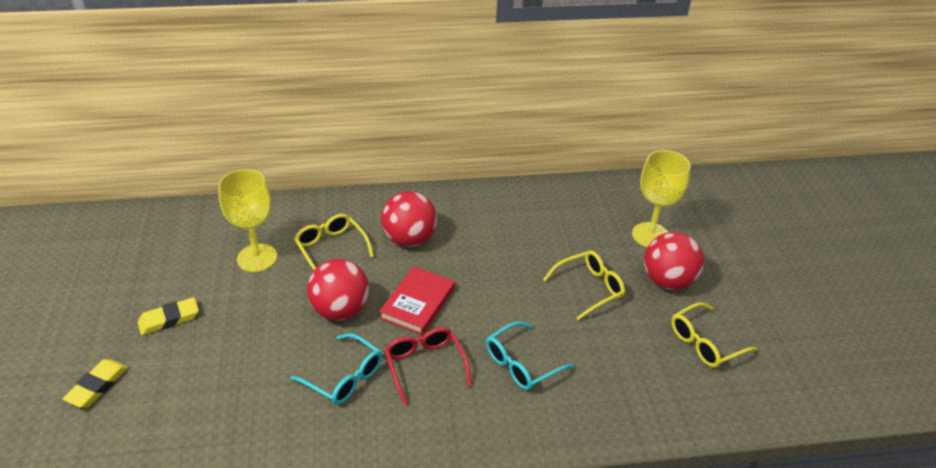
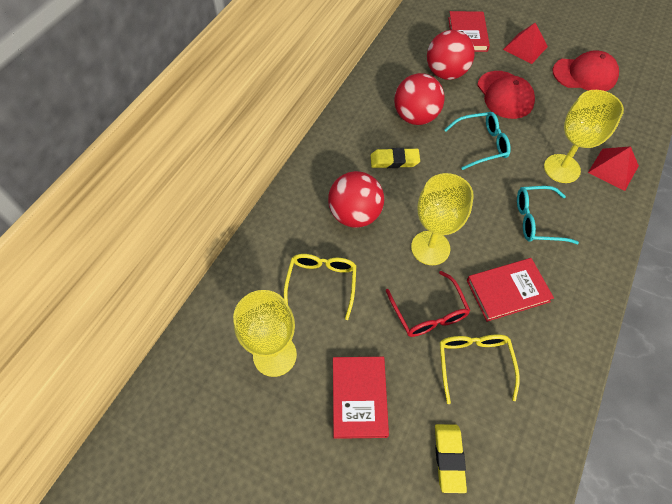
red book: [379,266,455,335] = 1 -> [333,357,389,439] [448,11,490,52] [467,258,554,322] = 3
red cap: none = 0 -> [477,71,535,119] [553,50,619,91] = 2
red pyramid: none = 0 -> [503,23,548,64] [588,146,639,191] = 2
yellow glasses: [294,214,374,270] [543,251,625,320] [671,302,758,368] = 3 -> [284,254,356,320] [440,334,520,404] = 2
yellow goblet: [218,169,277,272] [632,150,691,247] = 2 -> [233,290,297,377] [411,173,474,265] [544,90,624,183] = 3

